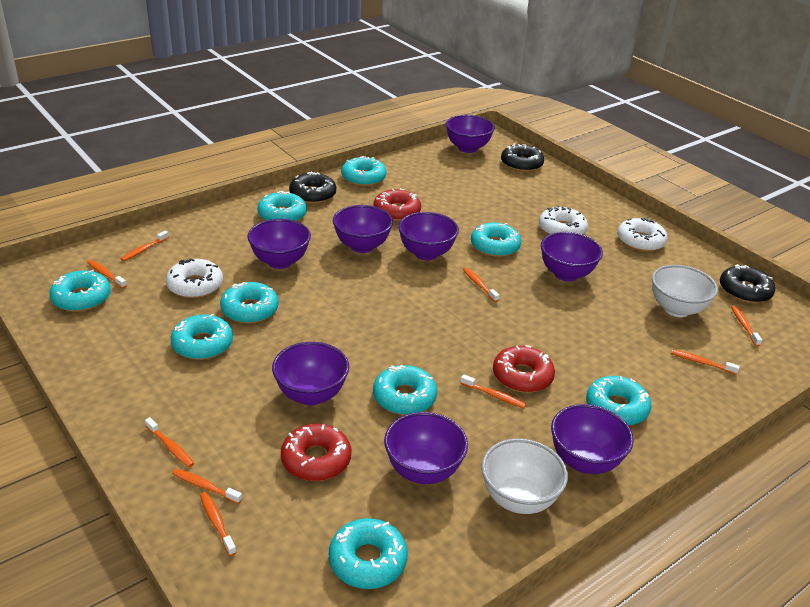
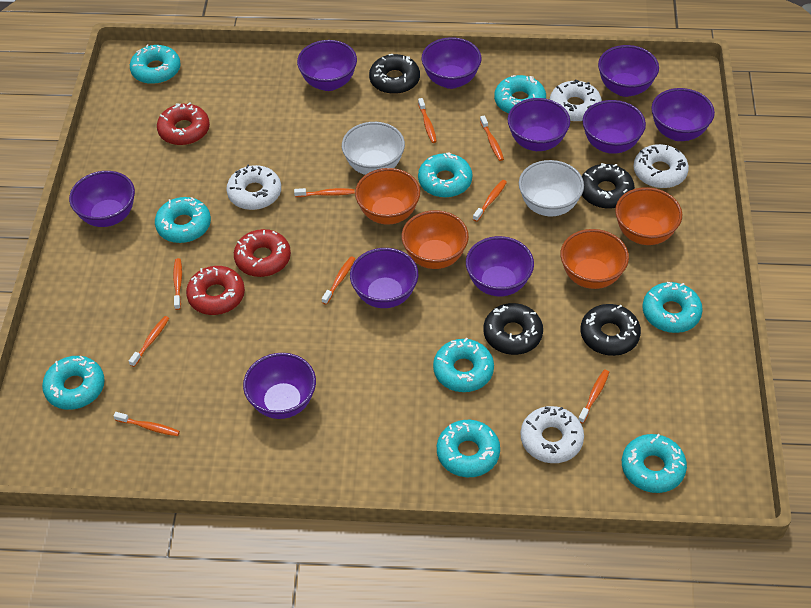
black donut: [289,171,336,204] [501,143,544,172] [720,264,775,303] = 3 -> [369,54,420,94] [483,303,543,355] [581,304,641,356] [582,163,635,209] = 4
orange bowl: none = 0 -> [355,168,420,225] [402,210,469,269] [560,229,629,289] [615,187,682,245] = 4
purple bowl: [247,219,311,269] [272,342,349,405] [333,205,393,253] [384,412,468,484] [398,212,459,260] [446,115,495,153] [541,232,603,282] [551,404,634,474] = 8 -> [69,171,135,227] [243,353,316,419] [297,40,357,91] [350,248,418,308] [422,37,481,89] [466,236,534,296] [508,98,570,151] [583,100,646,154] [598,45,659,97] [651,88,715,141] = 10
white donut: [166,258,223,298] [539,205,588,235] [617,217,668,252] = 3 -> [227,165,281,210] [520,406,584,463] [550,79,602,122] [634,144,689,188] = 4

